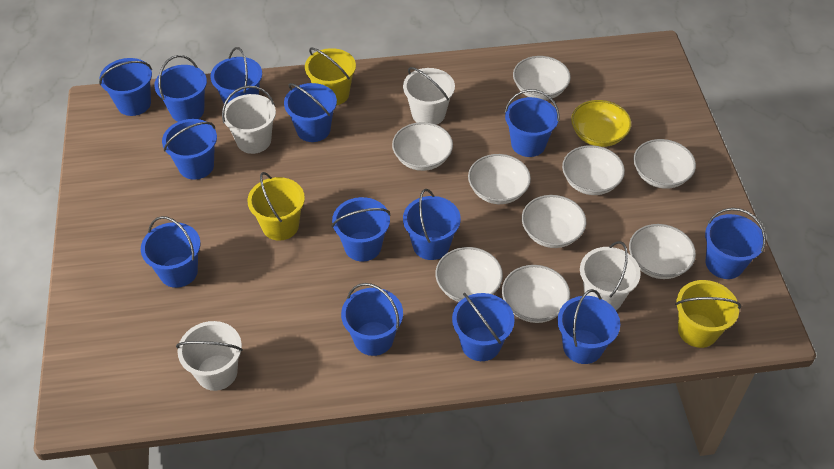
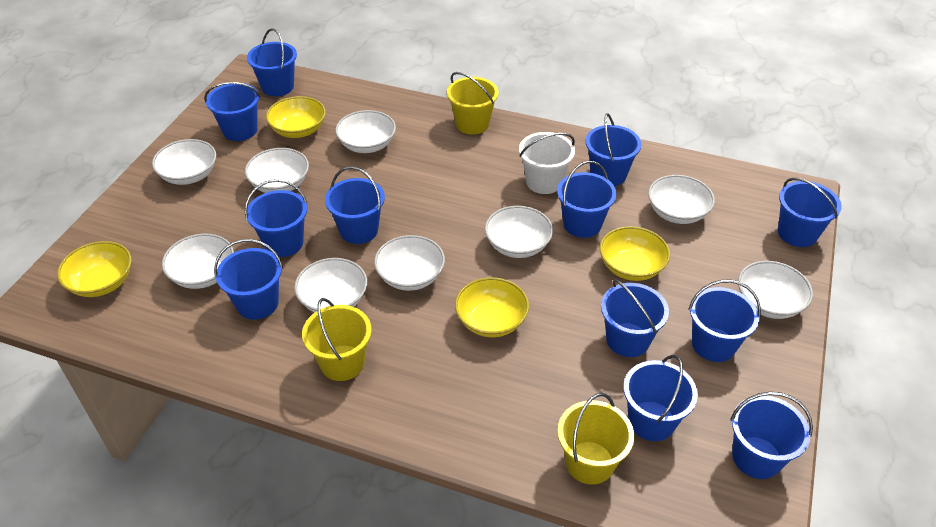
blue bucket: [99,58,152,116] [141,216,201,288] [154,55,207,122] [162,119,217,180] [210,47,262,103] [284,83,337,142] [332,197,390,262] [341,283,403,356] [403,189,461,260] [452,293,515,361] [505,89,560,157] [557,289,620,364] [705,208,766,279] = 13 -> [204,82,260,141] [214,239,283,320] [245,179,307,257] [247,28,297,96] [325,167,385,244] [557,161,617,238] [585,113,642,186] [601,279,669,357] [623,355,698,441] [688,280,761,362] [730,392,813,479] [778,178,842,247] = 12
white bucket: [176,321,243,391] [222,86,276,154] [403,67,455,125] [580,241,641,310] = 4 -> [519,132,575,194] = 1
yellow bowl: [571,100,632,147] = 1 -> [57,241,132,297] [266,96,326,138] [455,277,529,337] [600,226,670,281] = 4

